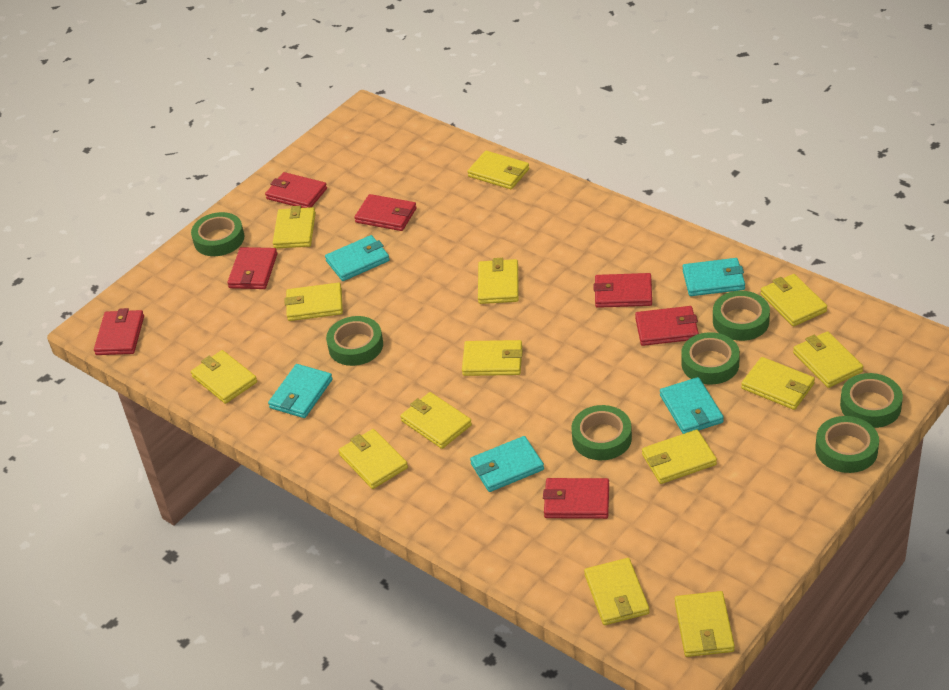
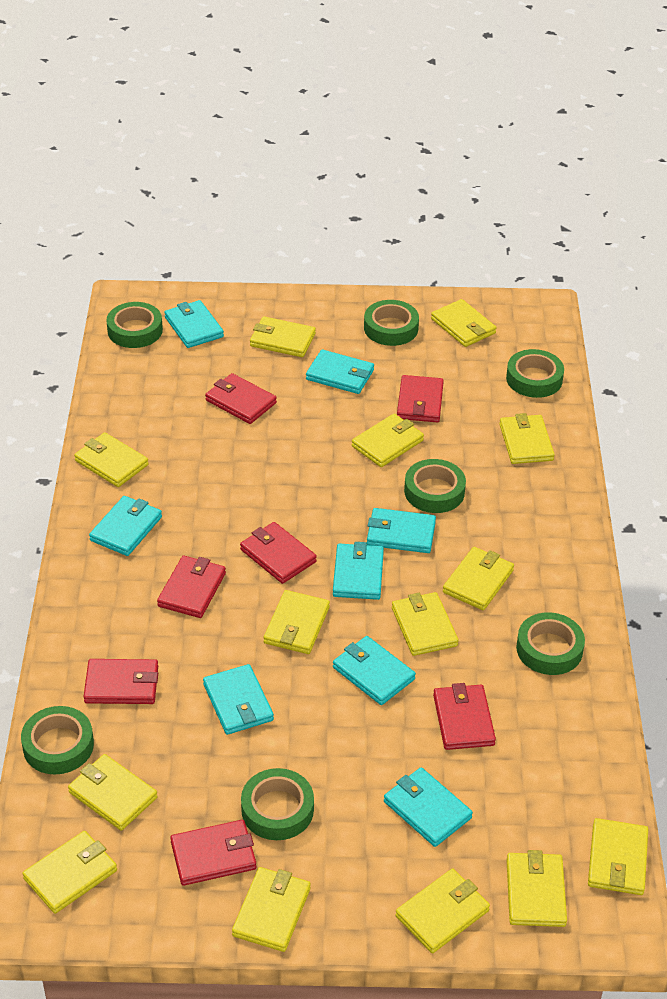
turquoise wallet: [268,364,333,418] [325,235,390,281] [470,436,544,492] [660,377,724,434] [682,258,745,296] = 5 -> [89,496,162,556] [164,300,224,348] [203,664,274,735] [306,350,374,394] [333,542,384,600] [333,636,416,705] [367,508,436,553] [384,767,473,847] = 8

